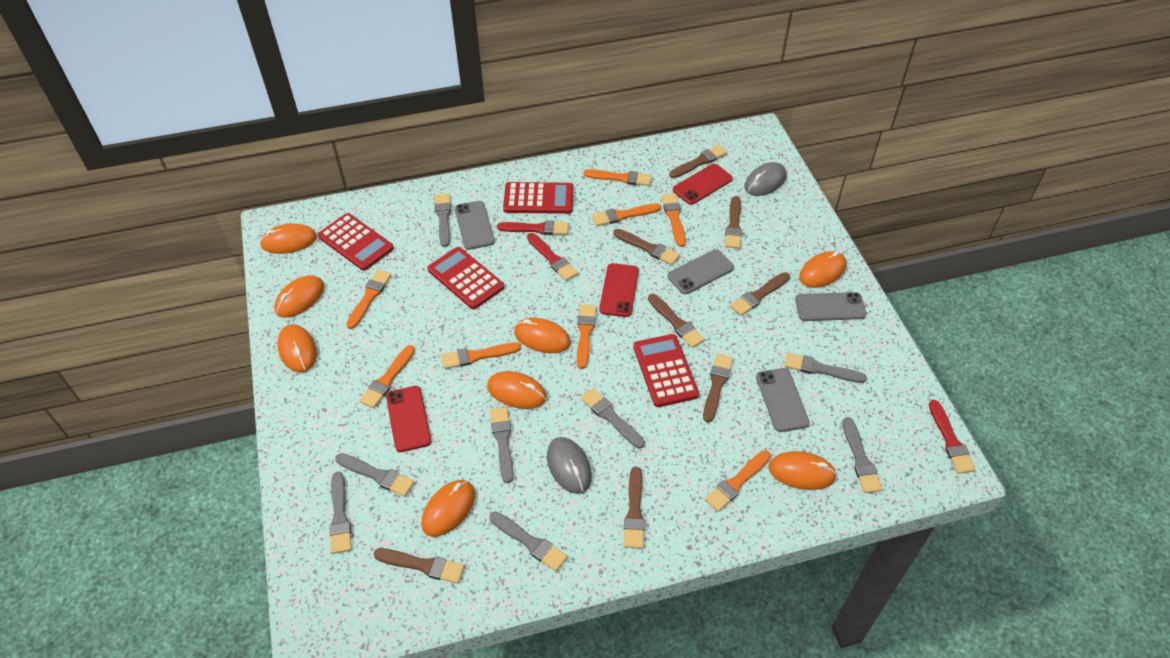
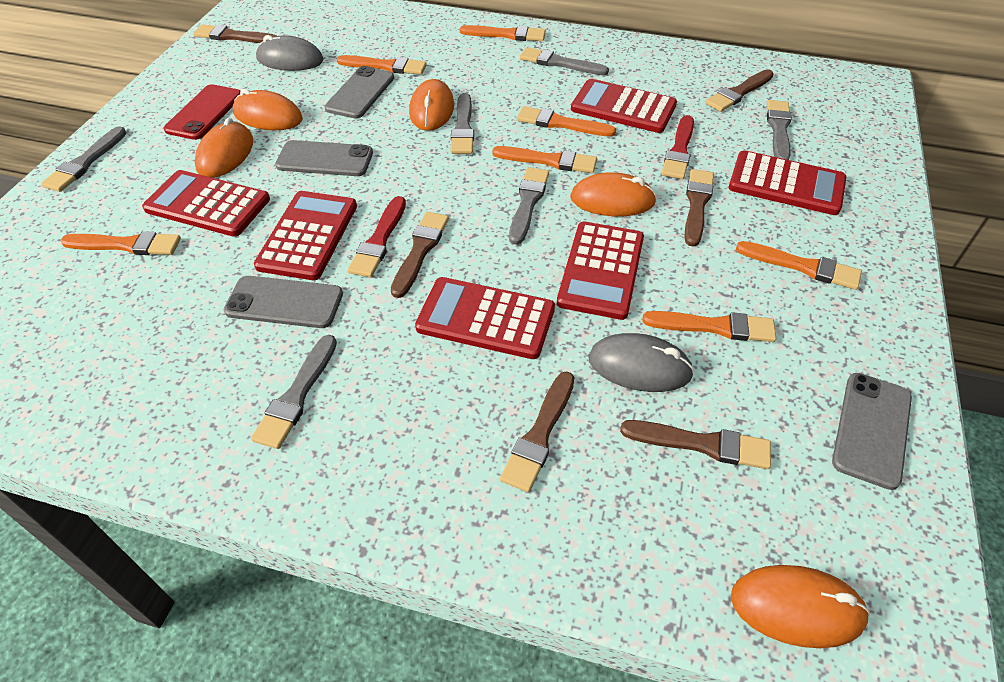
brown brush: [373,548,464,584] [613,229,680,265] [624,467,645,549] [648,294,705,348] [669,145,727,178] [703,354,733,422] [725,196,742,249] [730,272,790,316] = 8 -> [193,24,277,43] [391,212,449,298] [500,371,575,492] [620,420,771,469] [684,169,714,247] [705,69,774,112] = 6
grey brush: [329,472,352,554] [335,453,415,497] [435,193,451,247] [489,511,568,571] [490,407,514,483] [581,388,645,449] [784,353,867,383] [842,417,882,493] = 8 -> [41,126,127,192] [251,335,337,449] [450,93,474,154] [509,167,549,245] [520,47,609,75] [767,100,792,160] = 6
orange brush: [346,270,391,329] [359,345,415,408] [441,342,521,369] [577,304,596,369] [583,169,652,186] [592,203,661,226] [661,193,686,247] [705,450,771,512] = 8 -> [60,231,181,255] [337,55,427,75] [460,25,546,41] [492,146,597,173] [517,106,616,137] [642,311,776,342] [736,241,862,290] = 7
orange mouse: [260,223,317,254] [274,275,325,318] [277,324,317,372] [421,480,475,537] [487,371,547,409] [514,318,571,353] [768,451,837,490] [799,251,847,288] = 8 -> [194,118,253,178] [233,89,303,130] [409,79,454,131] [570,172,657,216] [731,565,870,648] = 5
red brush: [497,220,569,235] [527,233,578,281] [929,400,976,474] = 3 -> [348,196,406,277] [661,115,694,179] = 2
red calculator: [318,213,394,271] [427,247,505,309] [503,182,573,214] [633,334,699,407] = 4 -> [142,170,270,237] [254,191,357,280] [415,277,555,359] [557,222,644,320] [571,79,677,133] [729,150,846,215] = 6
red phone: [386,386,432,452] [599,263,639,317] [673,164,733,205] = 3 -> [164,84,240,140] = 1

